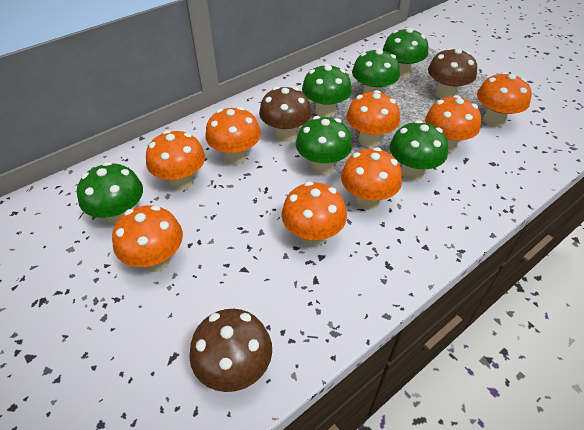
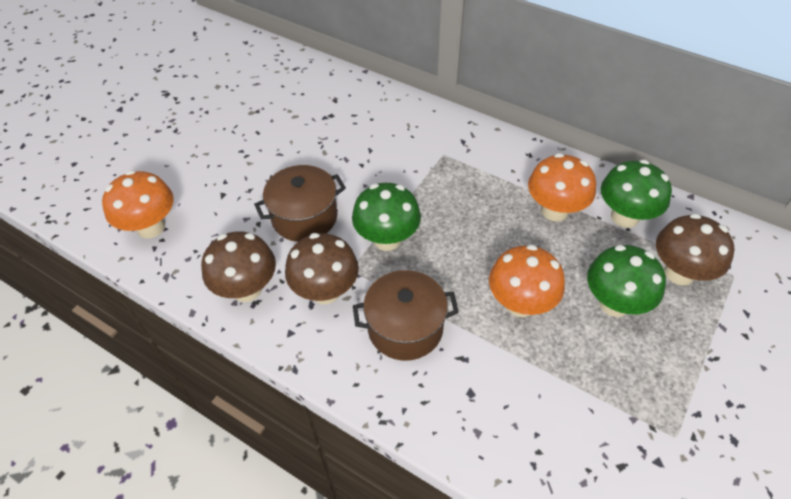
brown pot: none = 0 -> [254,165,346,242] [353,270,459,361] = 2
green mushroom: [77,162,143,226] [296,116,352,175] [302,63,352,117] [352,48,400,94] [383,28,428,78] [390,120,448,181] = 6 -> [352,183,421,251] [587,245,666,317] [601,160,672,228] = 3
orange mushroom: [112,205,183,272] [146,130,205,190] [205,107,261,165] [281,181,347,247] [341,147,402,210] [346,90,400,147] [425,95,481,153] [477,72,532,127] = 8 -> [102,170,174,238] [489,244,565,317] [528,153,596,222] = 3

